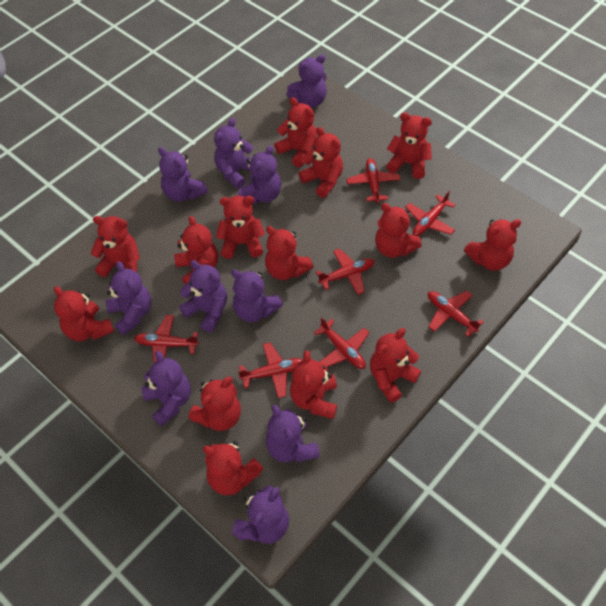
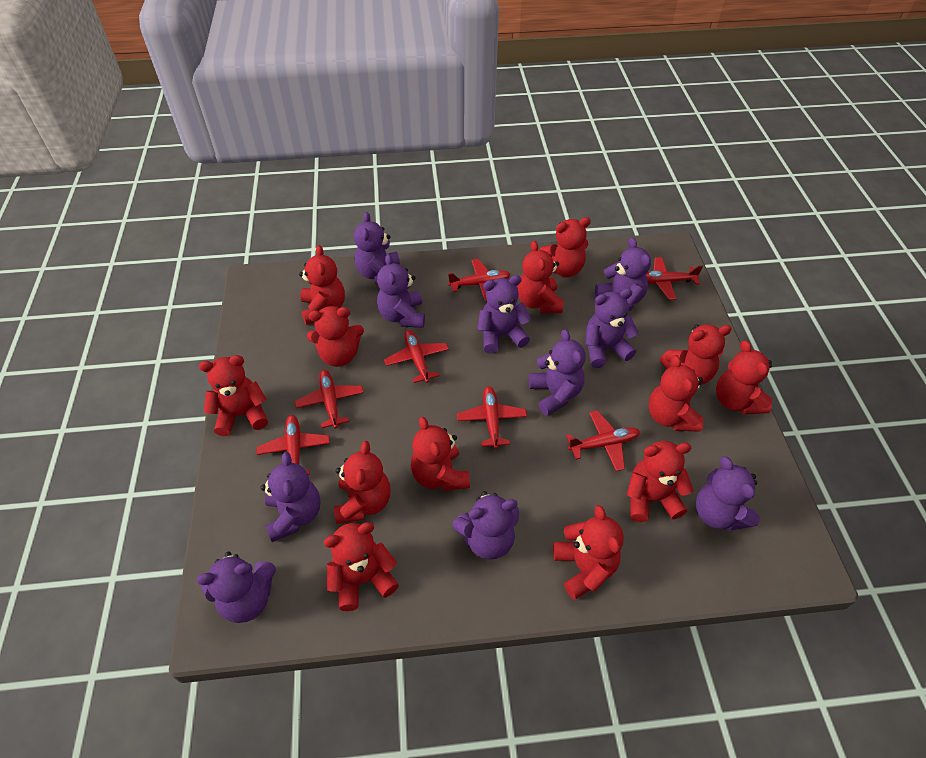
red teddy bear: [54,286,114,341] [91,216,140,277] [174,216,218,285] [188,376,241,431] [203,441,263,495] [216,196,265,259] [265,226,314,280] [274,97,317,167] [290,351,337,419] [299,127,343,198] [370,328,421,403] [375,203,422,258] [386,113,432,179] [464,219,521,271] = 14 -> [199,355,268,436] [299,245,345,325] [307,306,364,367] [324,522,399,611] [334,441,390,524] [411,417,470,491] [517,241,564,313] [540,217,591,277] [553,505,624,600] [627,441,694,522] [648,355,703,432] [660,324,732,385] [716,340,772,414] = 13

